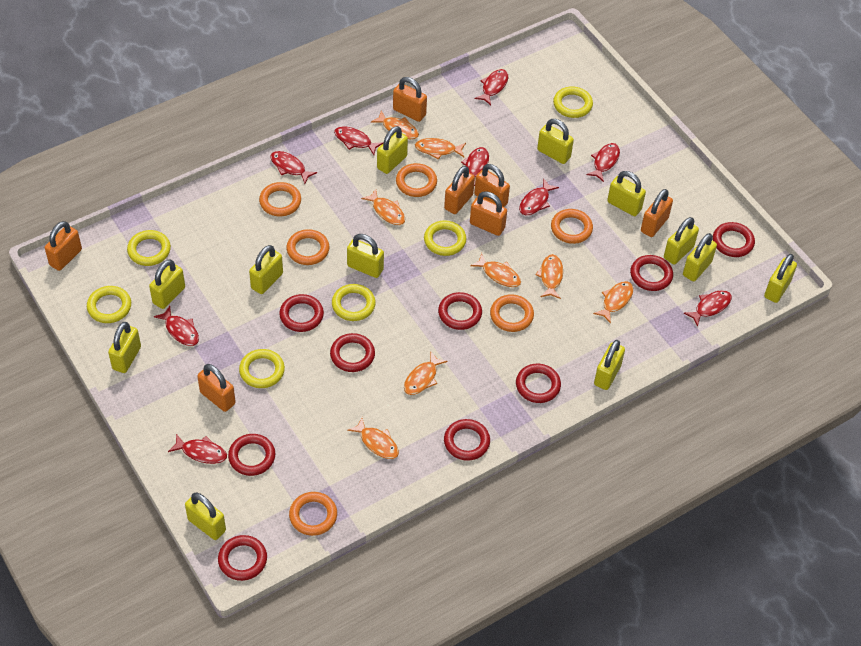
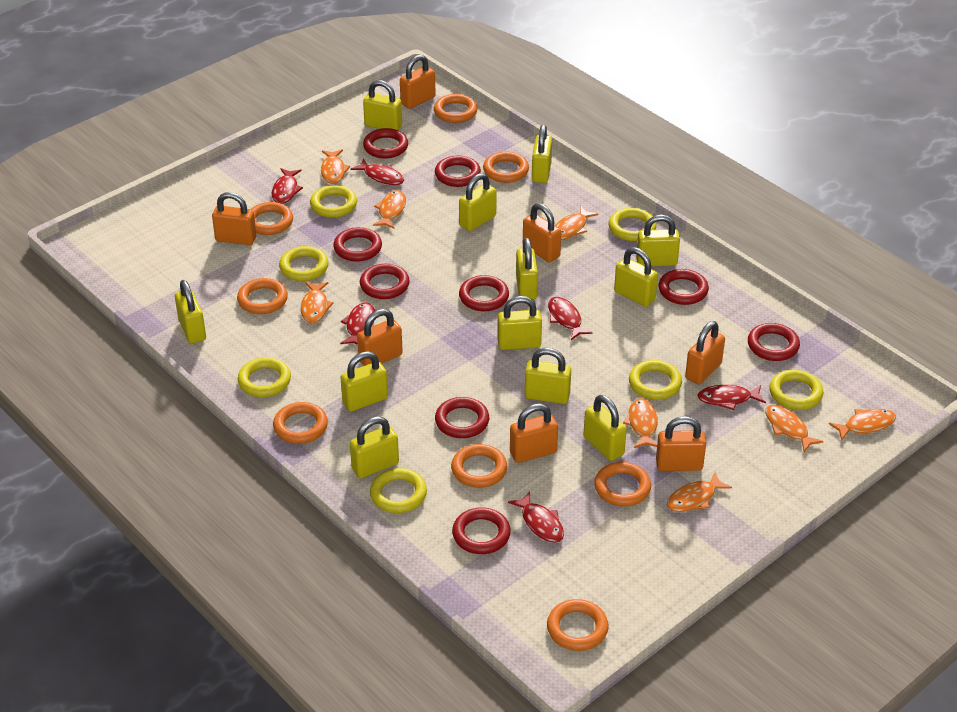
orange ring: [259,182,301,216] [286,229,329,265] [289,492,337,536] [396,163,437,197] [490,294,534,332] [551,209,593,244] = 6 -> [237,278,288,314] [251,202,293,235] [273,402,328,444] [434,94,478,123] [451,444,507,488] [483,152,529,183] [547,599,609,651] [594,462,651,507] = 8
red fish: [154,306,199,346] [168,434,227,464] [270,151,317,184] [334,126,383,155] [461,147,489,186] [474,69,508,105] [519,178,559,215] [586,143,620,182] [684,290,732,327] = 9 -> [272,168,303,204] [340,302,375,345] [351,158,404,185] [508,491,564,543] [548,297,592,340] [697,385,766,410] = 6
yellow ring: [87,286,131,323] [127,230,171,266] [239,349,285,388] [332,284,376,321] [424,220,466,256] [553,86,593,118] = 6 -> [238,357,291,397] [279,246,329,281] [310,185,357,218] [370,468,427,513] [608,208,656,241] [629,360,682,400] [769,370,823,410] = 7

